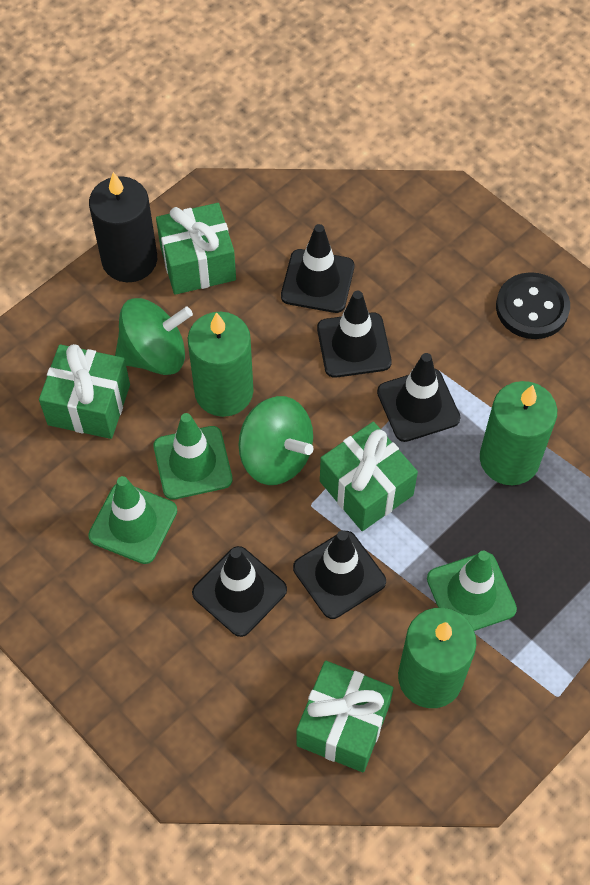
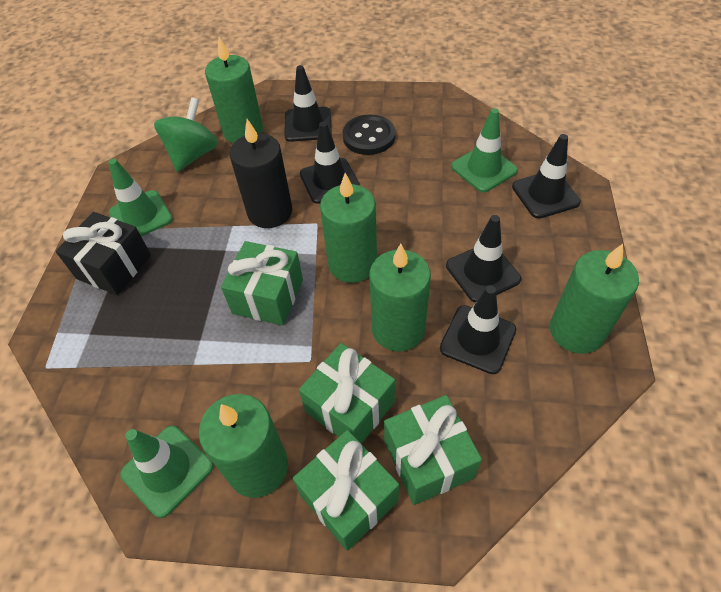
black gift: none = 0 -> [56,212,151,295] = 1
green candle: [188,312,253,417] [398,608,476,708] [480,381,557,485] = 3 -> [198,394,288,498] [205,37,263,143] [320,173,377,283] [370,244,431,351] [550,244,639,354] = 5
green spinning top: [115,298,193,375] [239,396,313,485] = 2 -> [154,97,218,172] = 1

